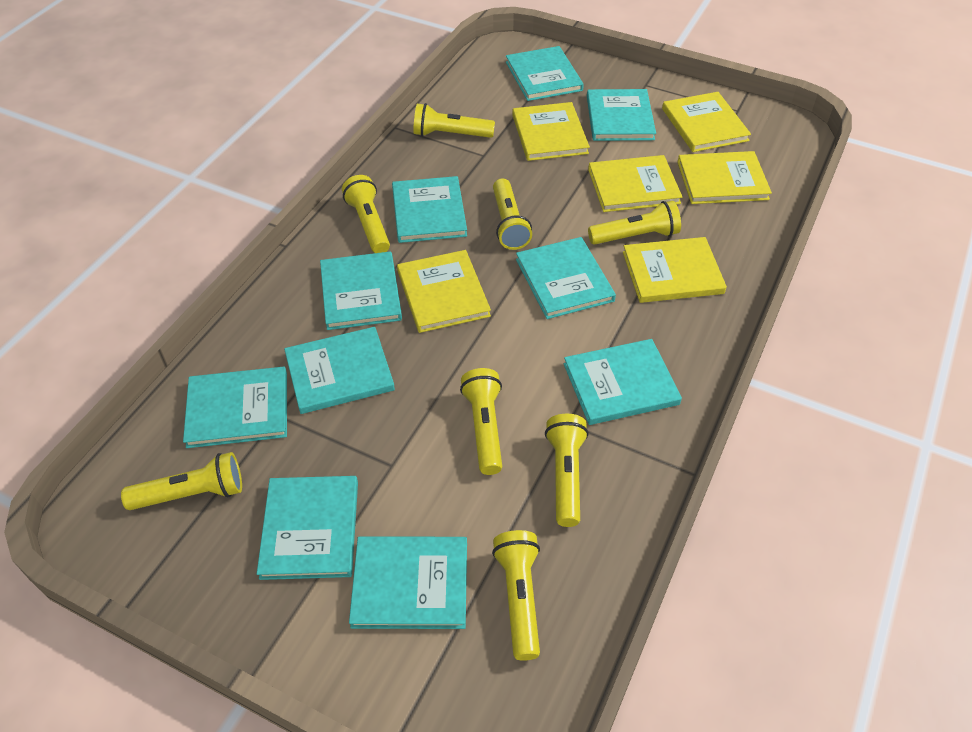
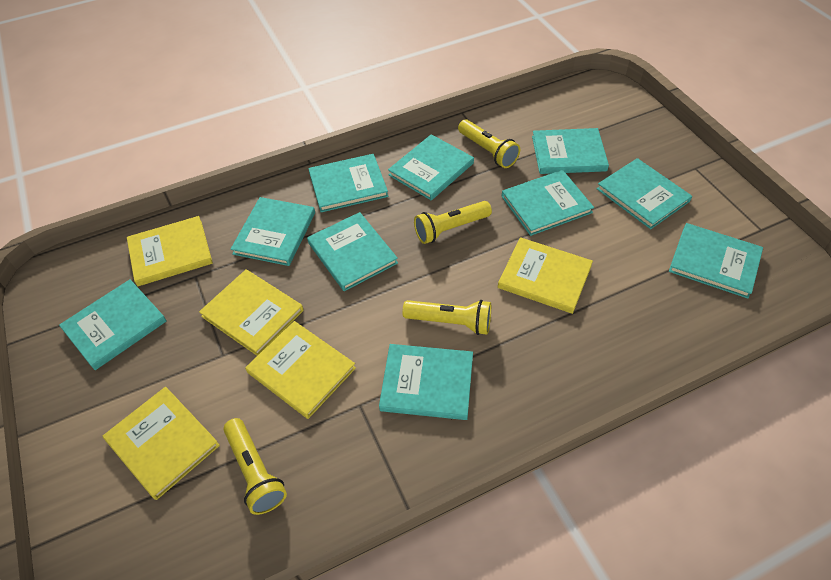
yellow book: [397,250,491,333] [512,102,590,161] [588,155,682,212] [623,237,727,303] [662,92,751,152] [677,151,772,204] = 6 -> [103,387,220,500] [127,216,213,286] [199,270,304,356] [245,321,356,419] [498,237,593,314] = 5
yellow flashlight: [121,452,242,510] [342,175,390,253] [413,103,495,138] [460,368,502,475] [492,530,540,661] [493,178,532,250] [545,414,589,527] [588,201,681,245] = 8 -> [223,418,287,515] [402,300,491,335] [414,201,492,244] [458,119,520,168] = 4

